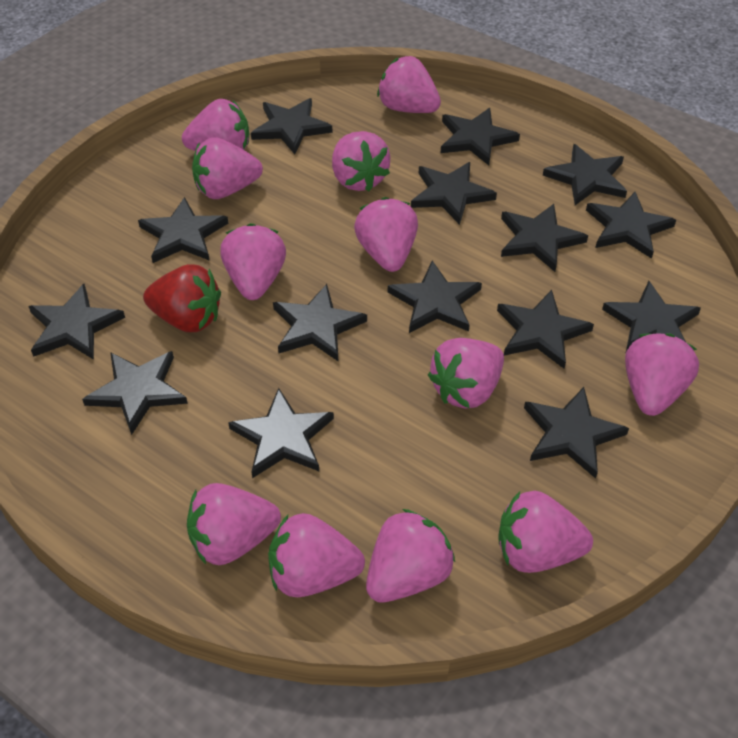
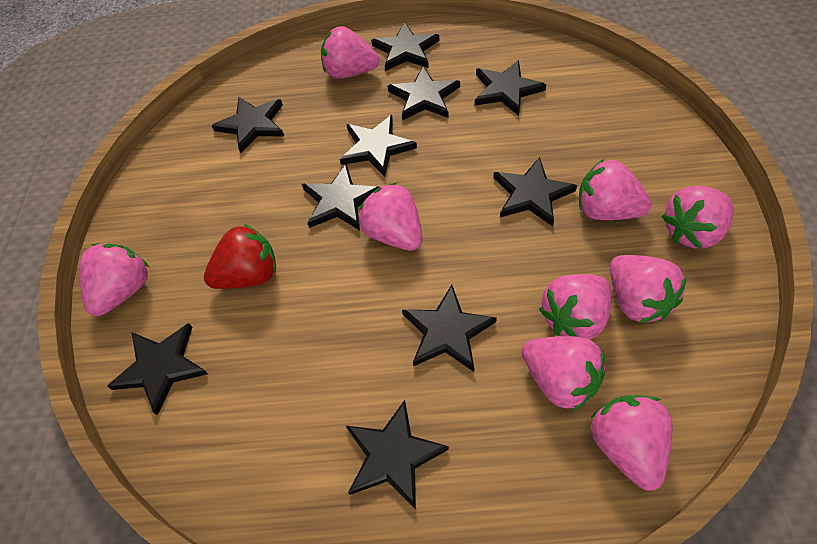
black star: [28,284,125,360] [82,351,188,435] [138,197,228,263] [228,388,334,478] [251,98,332,154] [273,284,367,361] [388,261,482,333] [411,162,497,225] [441,108,520,165] [497,290,594,369] [501,204,588,272] [524,387,629,479] [543,144,627,205] [586,192,676,259] [602,281,701,351] = 15 -> [107,323,208,416] [212,96,284,153] [302,164,380,230] [340,115,417,177] [345,400,449,509] [371,22,439,71] [388,67,460,121] [402,285,497,372] [475,60,547,116] [493,157,577,227] = 10
pink strawberry: [182,99,249,151] [187,483,281,565] [192,137,263,199] [220,223,286,300] [268,513,365,597] [332,131,390,191] [354,197,418,272] [366,509,455,602] [377,56,441,113] [428,338,504,408] [498,491,593,573] [625,333,699,416] = 12 -> [80,243,149,316] [321,26,379,79] [358,182,422,251] [522,336,605,411] [539,274,611,340] [579,159,652,220] [591,395,673,491] [610,255,687,323] [662,186,733,249] = 9

